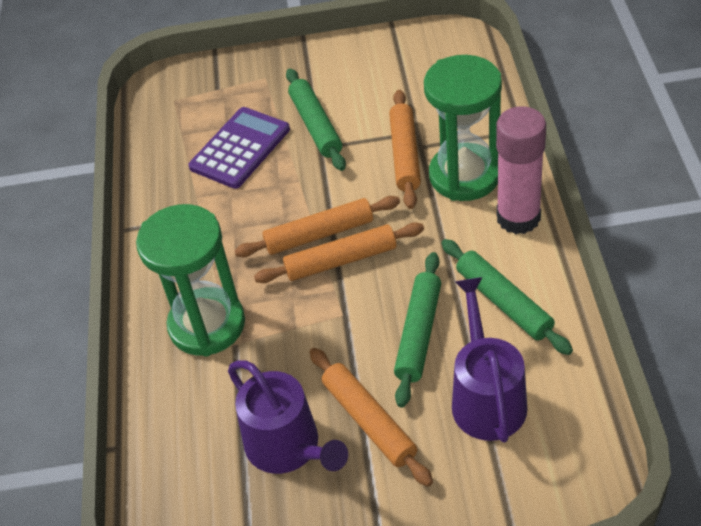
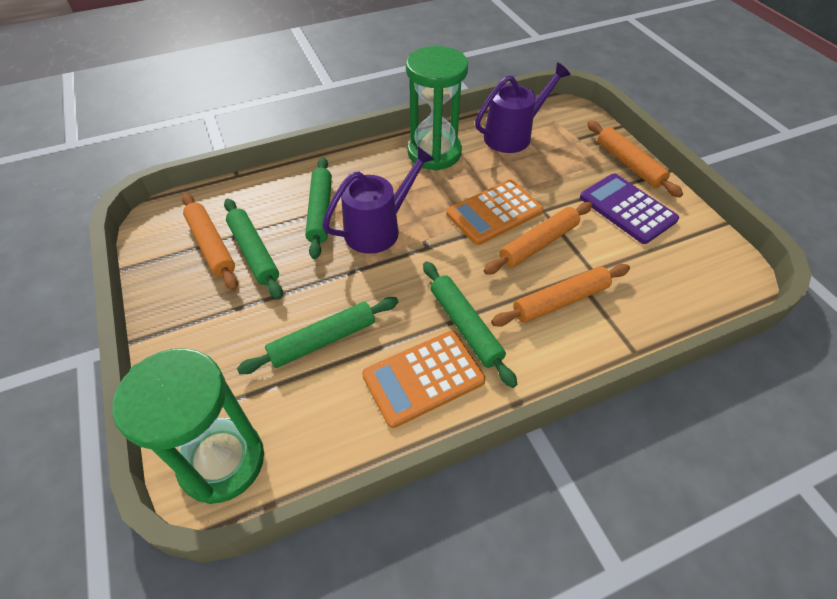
green rolling pin: [286,69,346,171] [394,252,441,407] [441,239,573,355] = 3 -> [224,199,283,300] [237,297,398,374] [305,157,332,259] [423,261,517,388] = 4
orange calculator: none = 0 -> [362,331,486,428] [446,180,543,245] = 2
pink glue stick: [496,106,546,234] = 1 -> none = 0

